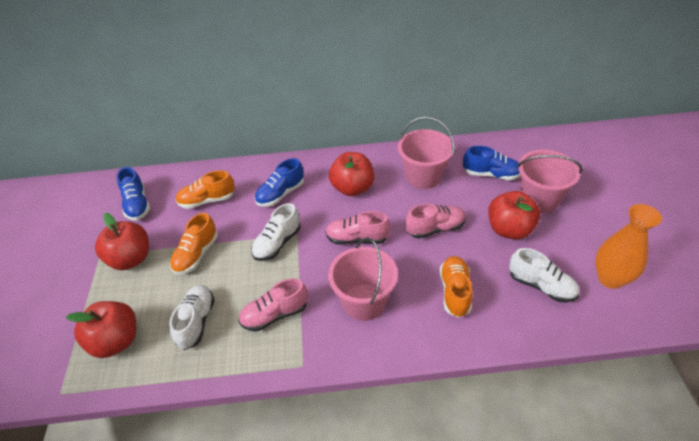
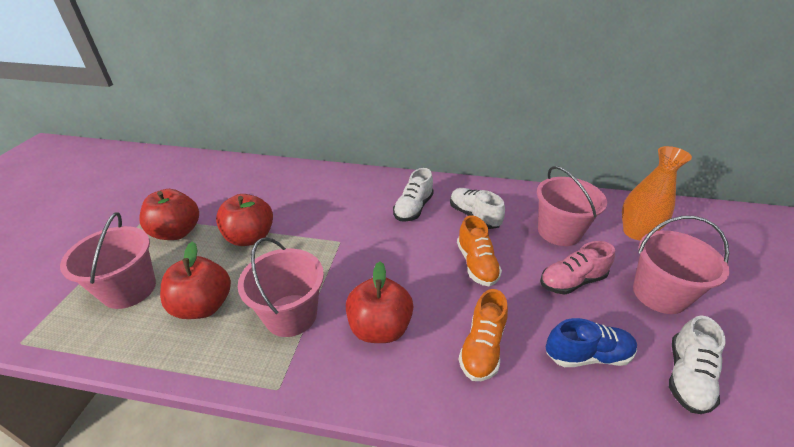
blue shoe: [117,167,150,220] [255,158,304,207] [463,146,520,180] = 3 -> [546,318,637,367] = 1
orange shoe: [170,213,218,275] [175,170,235,209] [440,256,473,318] = 3 -> [457,215,502,287] [459,289,508,381] = 2
pink bucket: [328,238,398,321] [398,117,455,189] [517,150,583,213] = 3 -> [60,212,156,309] [238,237,324,337] [537,166,607,246] [633,216,730,314] = 4
pink shoe: [238,278,308,332] [325,211,390,245] [405,204,466,239] = 3 -> [540,241,615,295] = 1

